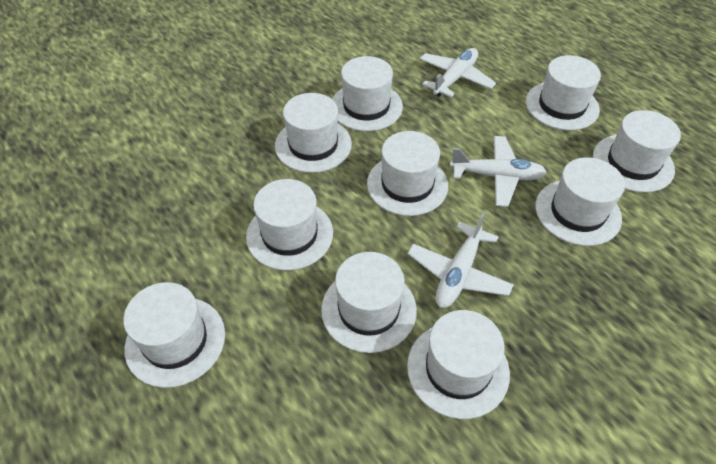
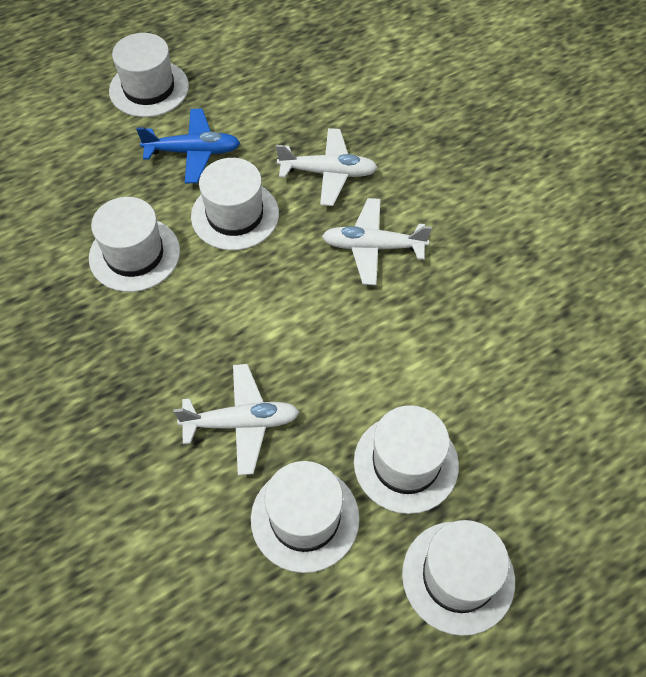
blue plane: none = 0 -> [136,109,240,183] = 1
white hat: [123,282,225,388] [246,179,333,270] [275,93,352,173] [321,252,417,353] [332,56,403,131] [367,131,448,216] [407,310,510,419] [526,55,601,130] [535,157,625,246] [593,110,681,193] = 10 -> [89,197,180,292] [109,33,189,117] [191,158,279,250] [251,461,360,573] [354,405,459,514] [402,520,515,636] = 6

